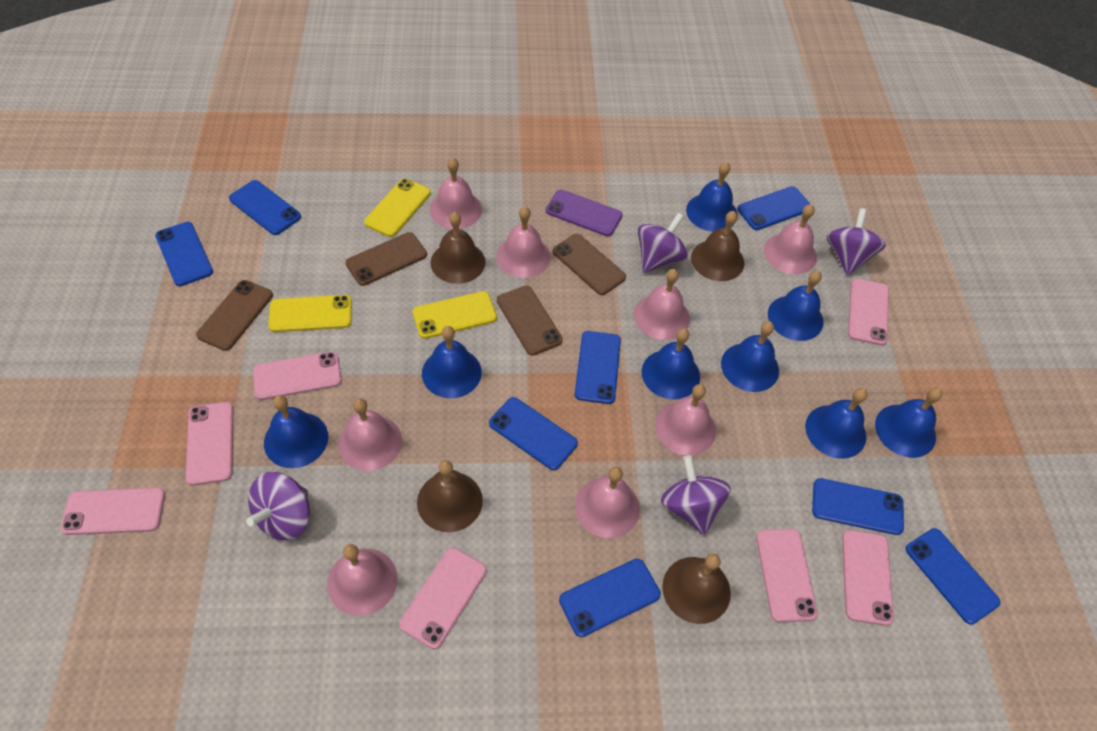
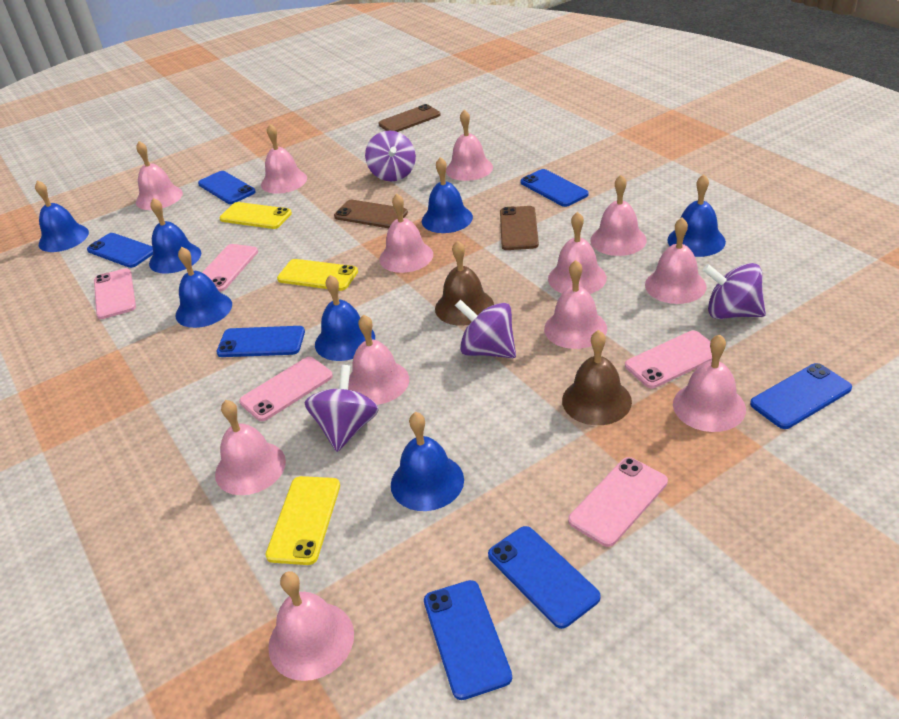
blue bell: [264,395,328,468] [422,326,482,398] [642,328,700,399] [686,162,737,232] [721,321,779,392] [768,270,823,341] [805,388,867,459] [875,387,942,458] = 8 -> [35,180,89,252] [149,198,201,274] [176,247,232,328] [315,275,375,361] [391,412,464,511] [422,157,473,233] [668,174,726,257] = 7
blue phone: [155,222,213,286] [229,180,301,235] [489,397,578,470] [559,559,661,637] [575,331,621,404] [737,186,810,230] [812,478,904,535] [906,528,1001,625] = 8 -> [87,233,153,268] [198,171,256,204] [217,326,305,357] [424,580,512,700] [488,526,601,629] [520,169,589,207] [750,363,852,429] = 7
brown bell: [417,460,483,532] [431,212,485,284] [662,554,731,624] [691,211,744,281] = 4 -> [435,240,494,326] [562,330,632,425] = 2
brown phone: [196,280,273,351] [345,232,427,286] [497,286,563,356] [553,234,626,295] = 4 -> [334,200,408,228] [378,104,441,132] [500,206,539,250] = 3
pink bell: [327,544,398,616] [338,398,402,471] [430,158,482,229] [496,206,550,278] [575,467,640,538] [634,269,690,340] [655,384,716,456] [764,204,817,274] = 8 -> [136,141,183,210] [215,400,286,495] [261,124,307,194] [268,572,354,681] [348,314,409,405] [379,194,433,273] [446,110,493,181] [544,260,607,349] [548,212,607,294] [590,175,647,256] [645,218,707,304] [673,334,746,432] = 12
pink phone: [61,488,165,535] [186,402,233,486] [253,351,342,400] [399,547,487,649] [756,529,818,622] [842,530,894,626] [848,278,889,346] = 7 -> [94,268,136,319] [202,244,258,292] [239,357,333,421] [568,457,668,547] [625,330,712,388] = 5
purple phone: [546,189,623,236] = 1 -> none = 0

